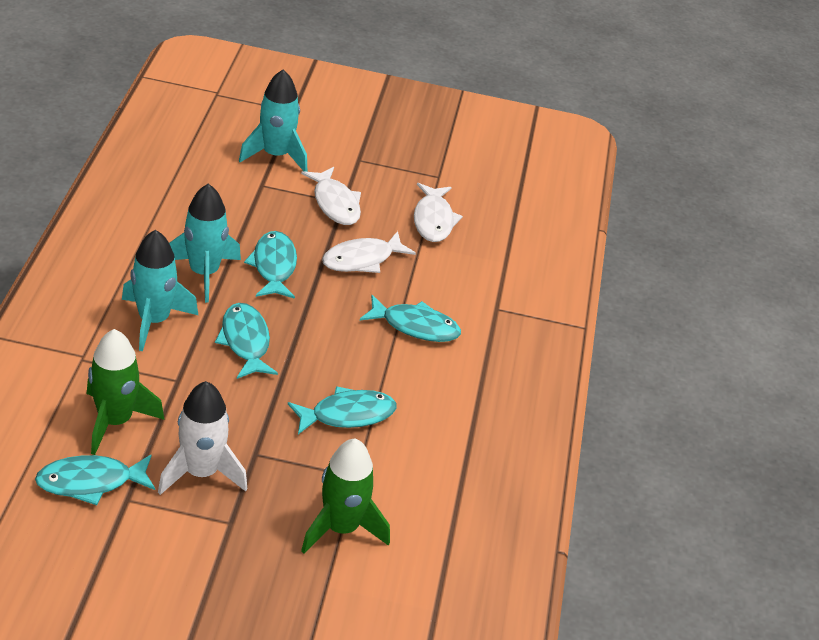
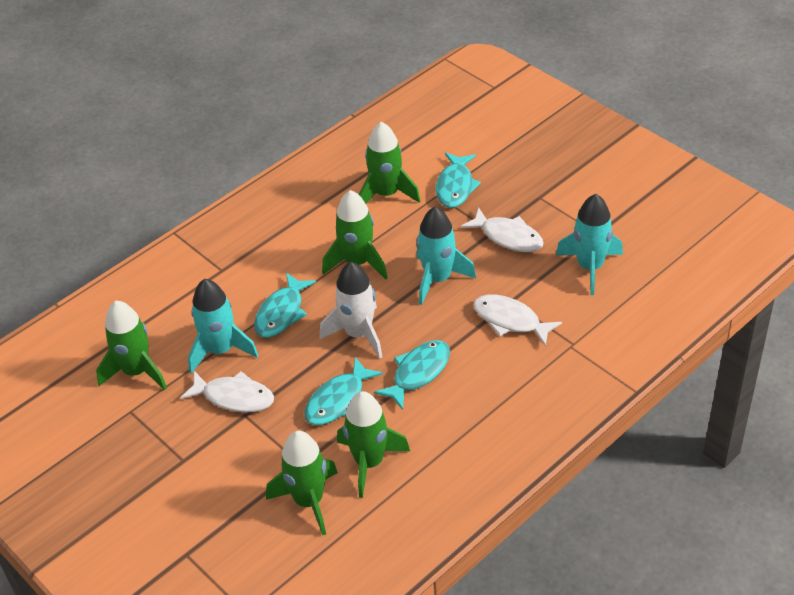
green rocket: [87,329,164,455] [301,438,390,554] = 2 -> [96,301,167,390] [266,431,338,535] [322,190,388,280] [337,391,410,498] [359,122,420,204] = 5
turquoise fish: [35,454,155,505] [215,303,278,379] [244,231,297,299] [288,386,397,434] [360,295,461,342] = 5 -> [254,272,316,338] [304,357,383,425] [374,340,450,410] [436,152,481,208] = 4

